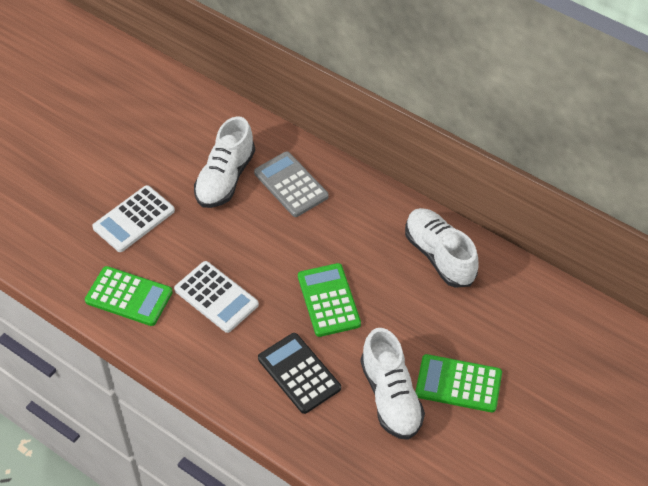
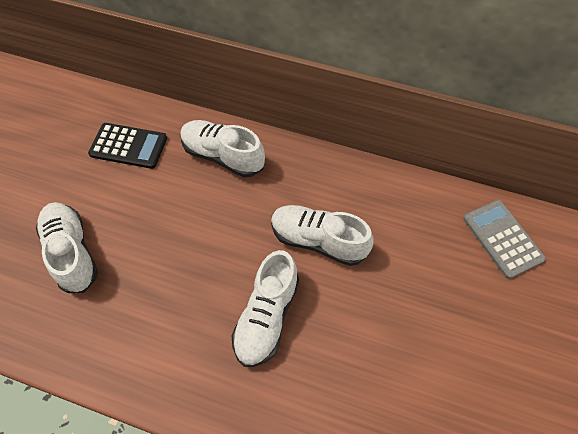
green calculator: [85,266,173,326] [298,263,361,337] [415,354,502,412] = 3 -> none = 0
white calculator: [92,185,175,252] [174,261,259,333] = 2 -> none = 0
white shoe: [194,116,255,208] [361,328,425,440] [405,208,479,288] = 3 -> [36,202,98,293] [181,120,265,178] [232,250,299,367] [271,205,374,266] = 4

